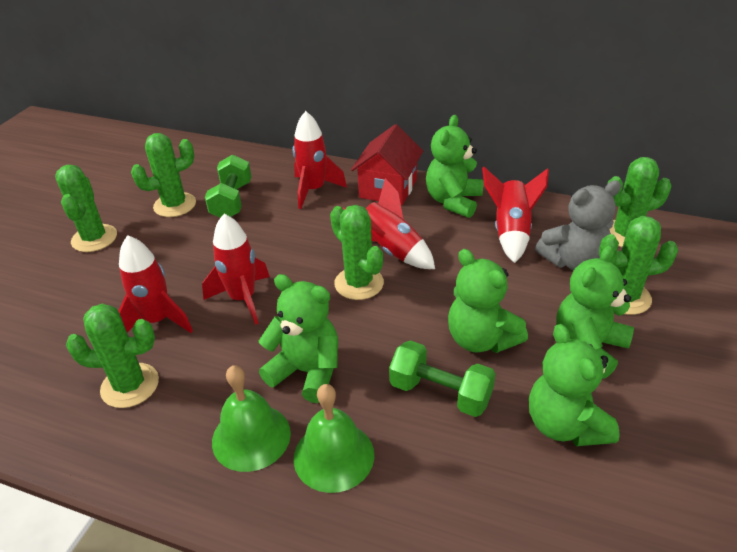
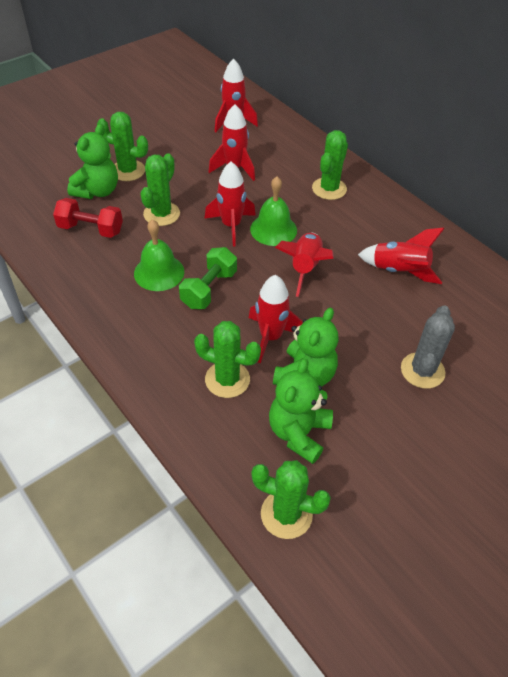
green cactus: [55,165,117,252] [66,303,159,408] [131,133,196,217] [330,205,384,300] [599,216,678,315] [608,157,671,247] = 6 -> [97,112,148,181] [140,153,180,226] [194,321,261,398] [251,460,331,539] [312,130,348,200] = 5
green dumbbell: [205,154,252,218] [389,340,496,417] = 2 -> [179,247,237,309] = 1
green teddy bear: [259,274,338,403] [426,115,483,218] [448,249,528,353] [529,324,620,446] [556,245,634,379] = 5 -> [67,124,118,199] [269,359,333,464] [273,308,339,387] = 3
grey cactus: none = 0 -> [401,305,455,389] = 1
grey teddy bear: [535,180,621,271] = 1 -> none = 0
red dumbbell: none = 0 -> [53,198,123,238] = 1
red house: [351,124,423,205] = 1 -> none = 0
red rocket: [119,235,193,333] [202,214,270,325] [293,111,347,209] [343,178,435,269] [482,167,549,263] = 5 -> [204,161,256,246] [208,104,255,181] [215,59,258,132] [249,275,303,363] [275,233,334,297] [358,228,444,284] = 6

